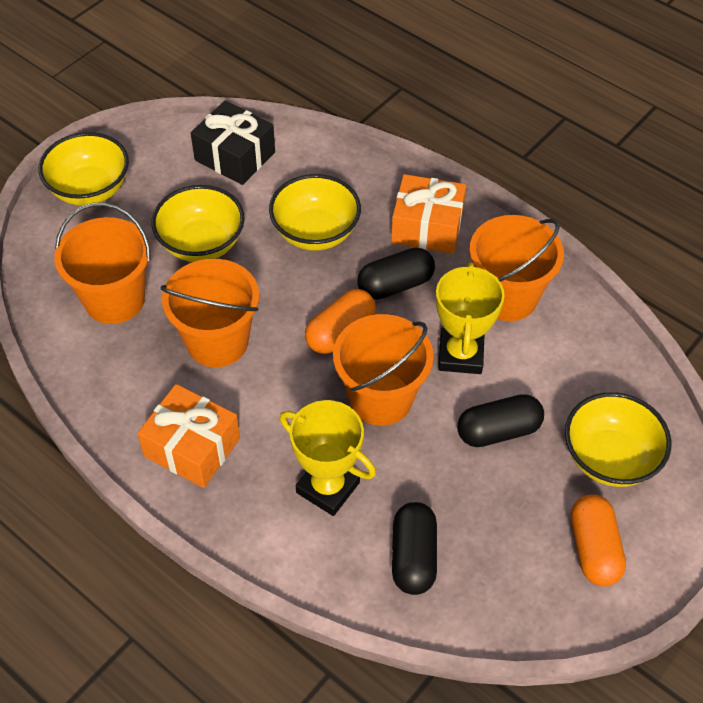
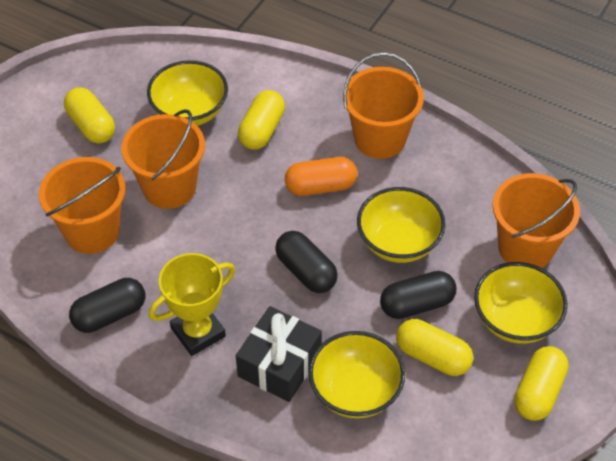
orange capsule: [305,289,376,354] [571,494,626,586] = 2 -> [285,157,358,196] = 1
orange gift: [137,384,240,488] [391,174,466,254] = 2 -> none = 0
yellow capsule: none = 0 -> [64,87,115,144] [238,90,285,150] [396,319,473,376] [515,346,569,421] = 4
yellow trophy: [280,400,376,516] [436,262,504,374] = 2 -> [149,253,235,356] = 1

